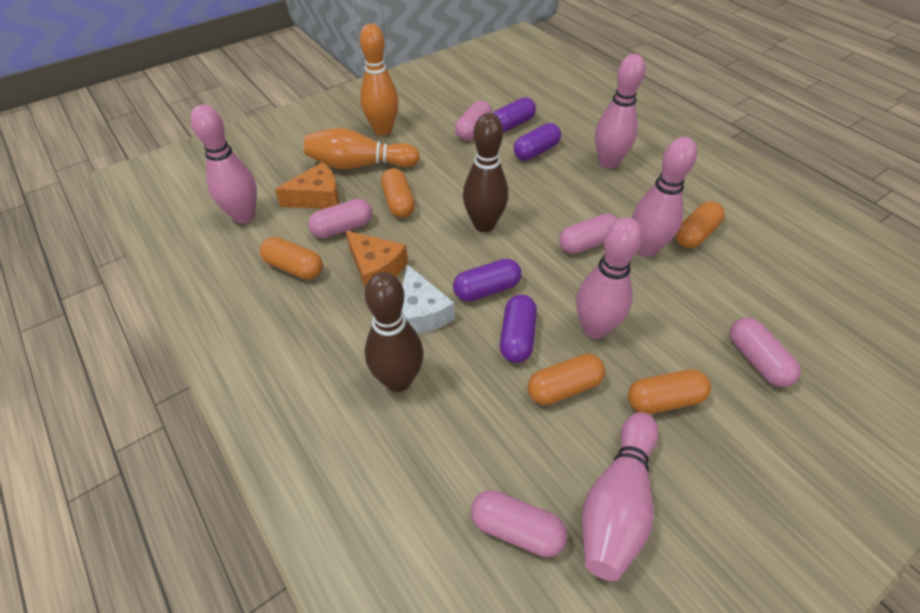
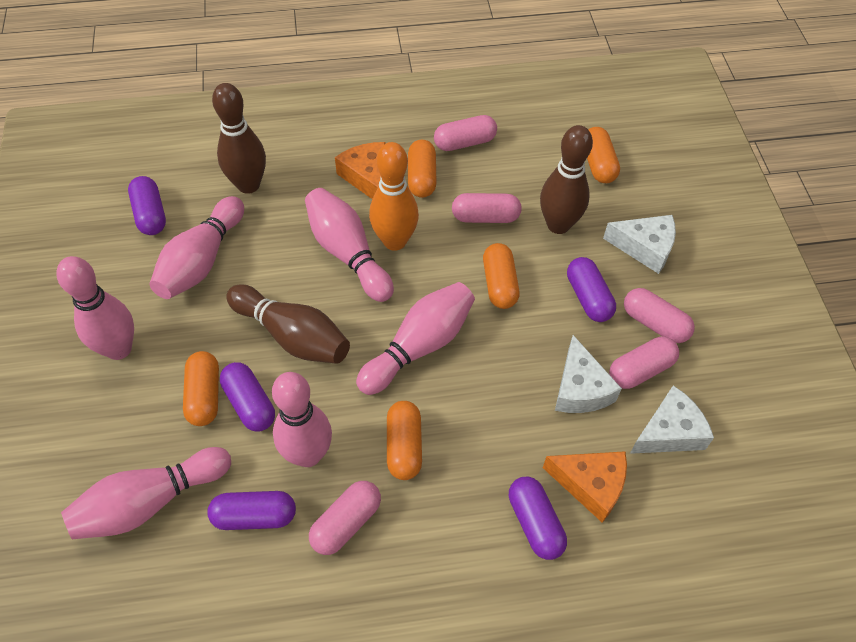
brown bowling pin: [365,272,424,392] [463,113,508,232] = 2 -> [212,83,266,194] [226,284,350,364] [540,125,593,234] = 3
orange bowling pin: [304,128,420,169] [360,24,399,136] = 2 -> [369,142,419,251] = 1
pink bowling pin: [191,105,257,223] [576,218,642,339] [582,412,659,581] [595,54,645,169] [632,137,697,257] = 5 -> [56,256,134,360] [61,447,231,539] [150,196,244,299] [272,372,332,467] [305,188,394,302] [356,282,475,395] = 6
purple capsule: [453,259,521,301] [493,97,536,133] [500,295,537,363] [514,123,561,160] = 4 -> [128,176,166,235] [207,491,296,530] [220,362,275,432] [509,477,567,560] [567,257,616,322] = 5
white cheese: [402,264,454,334] = 1 -> [555,335,622,413] [603,215,676,274] [630,385,714,454] = 3

